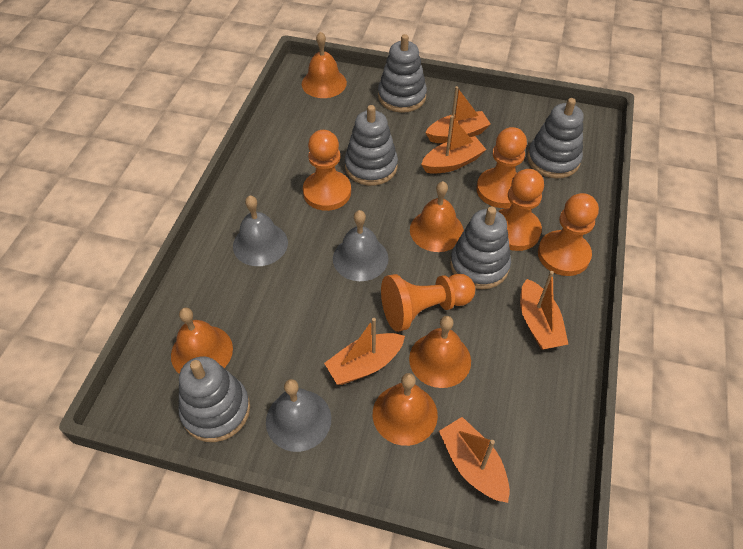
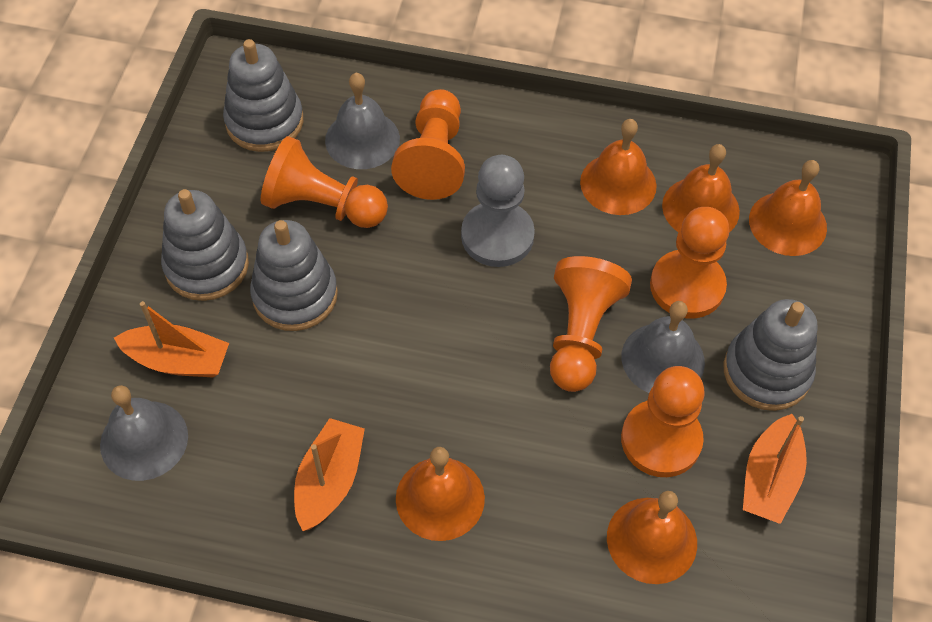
grey pawn: none = 0 -> [461,155,535,267] = 1
grey stacking toy: [178,356,250,442] [345,105,398,186] [378,34,427,113] [450,207,511,289] [527,98,584,178] = 5 -> [161,189,249,301] [223,39,303,152] [250,220,338,331] [724,299,817,411] = 4
orange boat: [324,318,405,385] [421,115,486,174] [425,86,491,143] [439,417,510,503] [520,271,568,350] = 5 -> [114,301,229,378] [294,418,365,531] [743,414,807,524] = 3

